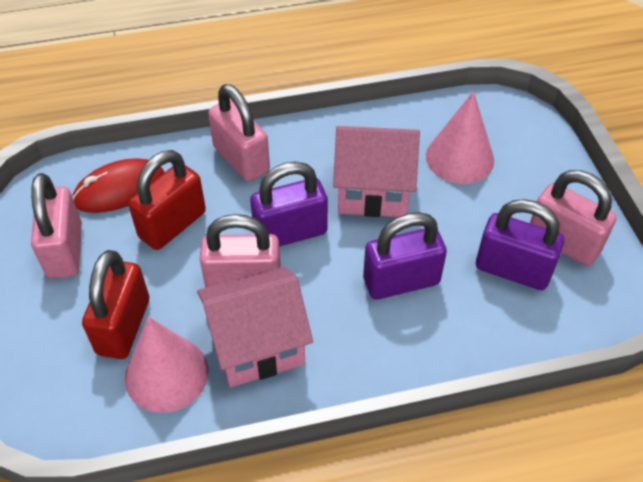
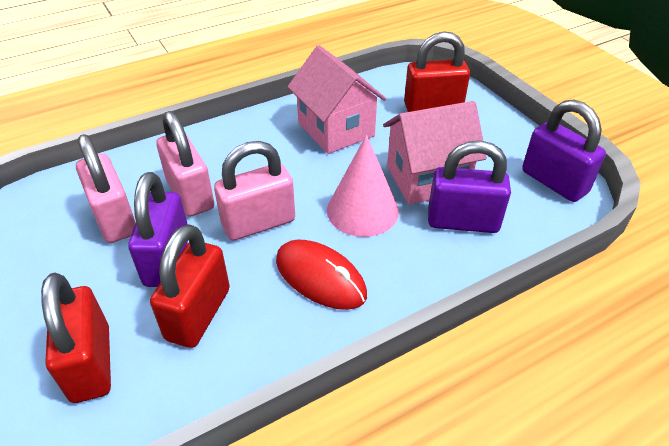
pink cone: [125,317,209,413] [426,91,494,184] = 2 -> [327,135,399,237] = 1
pink padlock: [31,173,82,279] [200,214,281,288] [208,84,270,182] [530,170,617,266] = 4 -> [76,134,136,243] [156,111,214,217] [214,141,295,241] = 3
red padlock: [82,250,149,359] [128,150,206,250] = 2 -> [41,273,111,403] [150,224,230,348] [404,31,470,112] = 3

